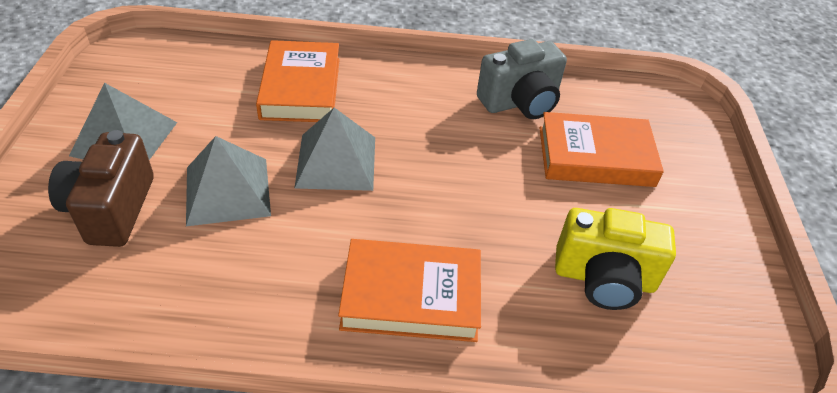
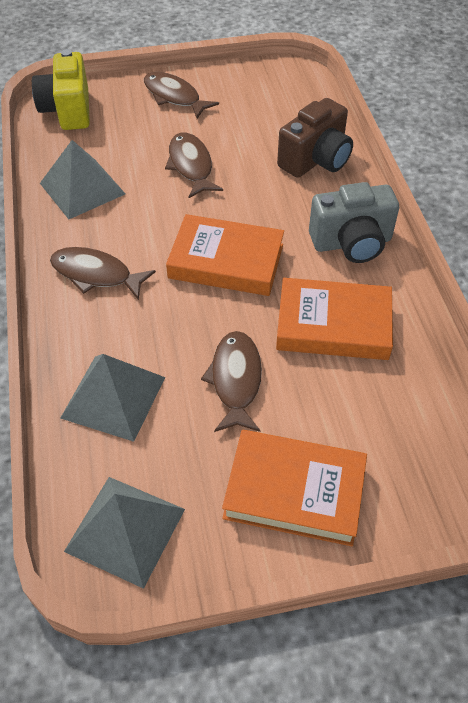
brown fish: none = 0 -> [50,247,156,300] [144,72,219,119] [165,133,223,198] [201,331,262,432] = 4

